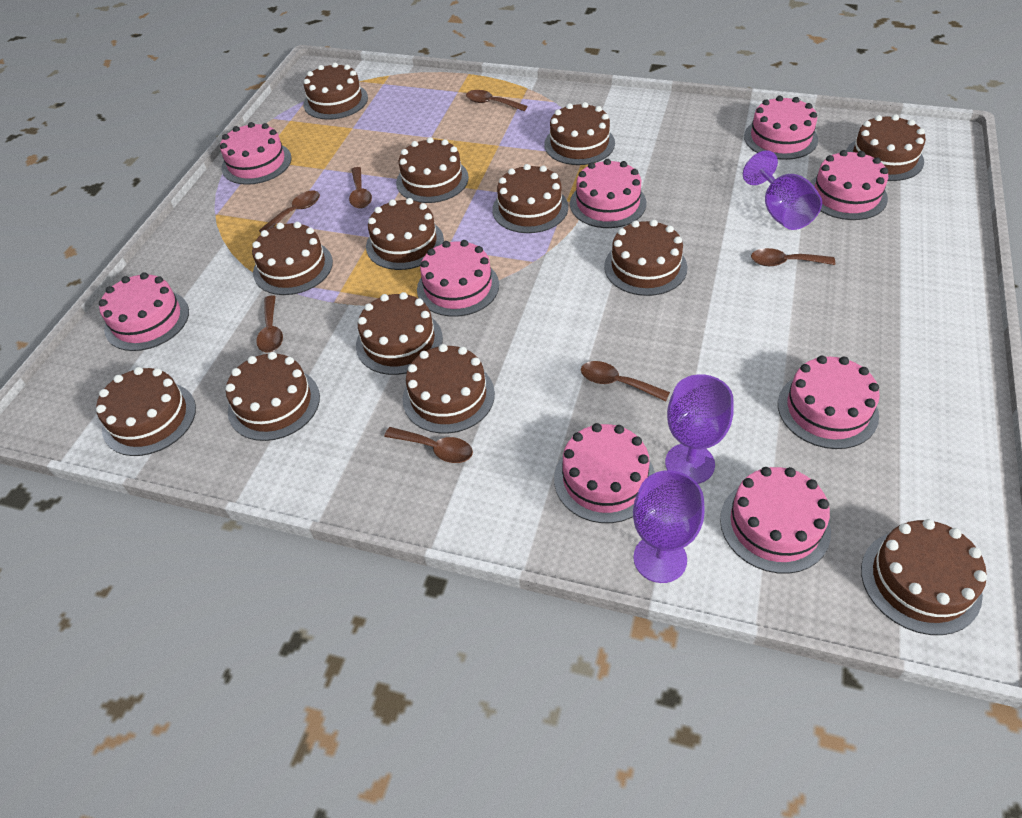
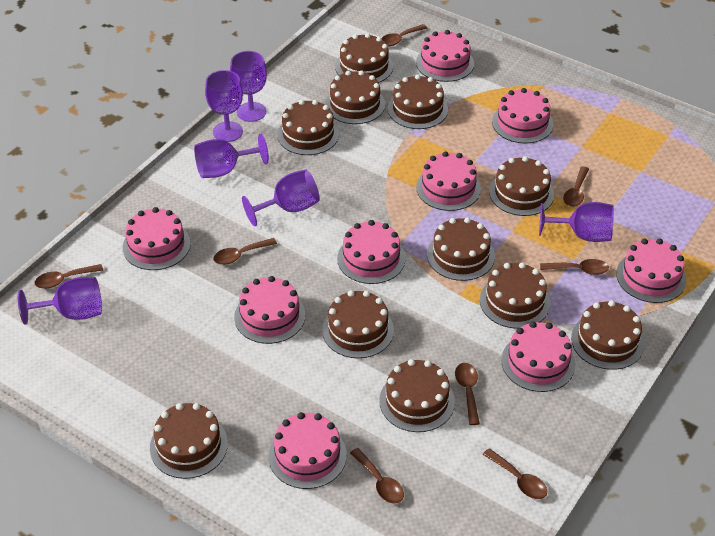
brown cake: [96,367,196,456] [226,352,320,441] [252,222,333,295] [303,62,368,120] [356,292,443,375] [366,198,444,270] [396,137,469,203] [403,344,495,433] [492,164,568,233] [544,102,615,165] [604,220,688,296] [846,114,926,181] [861,519,987,635] = 13 -> [150,403,228,479] [277,100,339,155] [322,290,394,358] [325,70,385,124] [335,33,393,82] [379,359,455,432] [388,75,448,129] [427,217,495,281] [480,262,550,329] [489,156,554,216] [571,300,644,370] = 11
brown spoon: [256,296,283,352] [259,191,320,232] [349,167,372,208] [384,427,473,463] [466,90,528,111] [581,361,670,401] [751,248,835,266] = 7 -> [35,264,103,289] [213,238,277,265] [350,448,404,503] [382,24,427,46] [455,363,480,425] [483,448,547,499] [540,259,609,275] [563,166,589,207] = 8
purple goblet: [633,470,705,583] [665,374,734,484] [743,151,822,230] = 3 -> [18,277,102,324] [194,134,269,178] [205,70,243,142] [230,51,267,122] [242,170,320,226] [539,202,614,242] = 6

